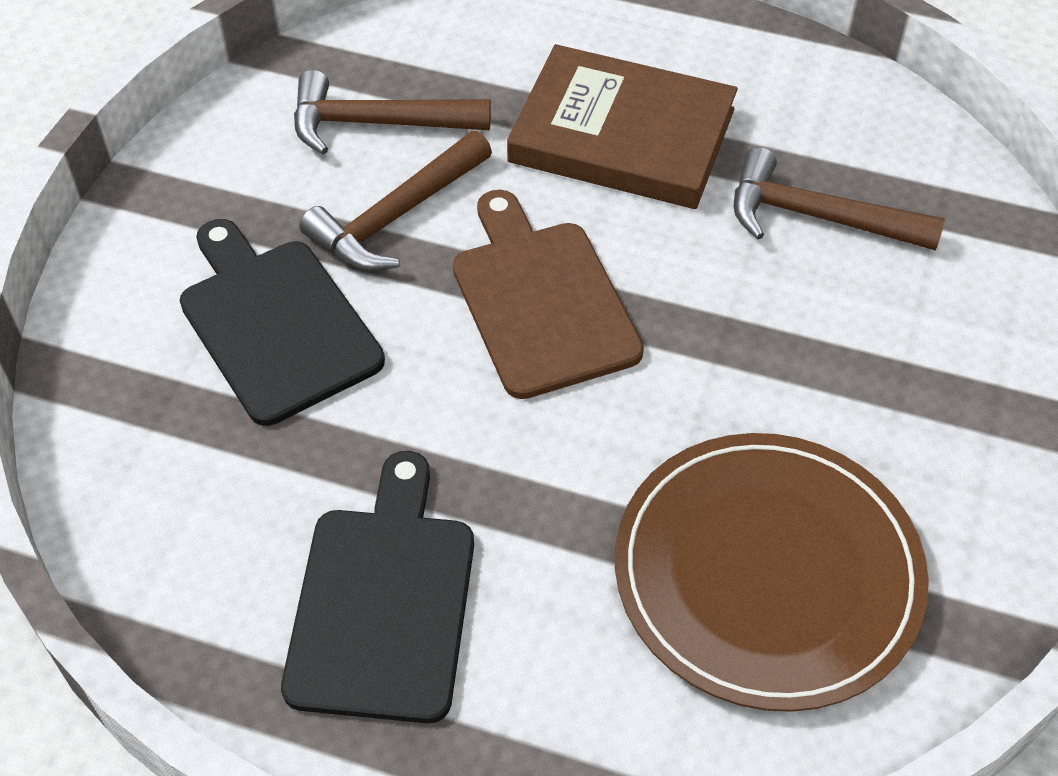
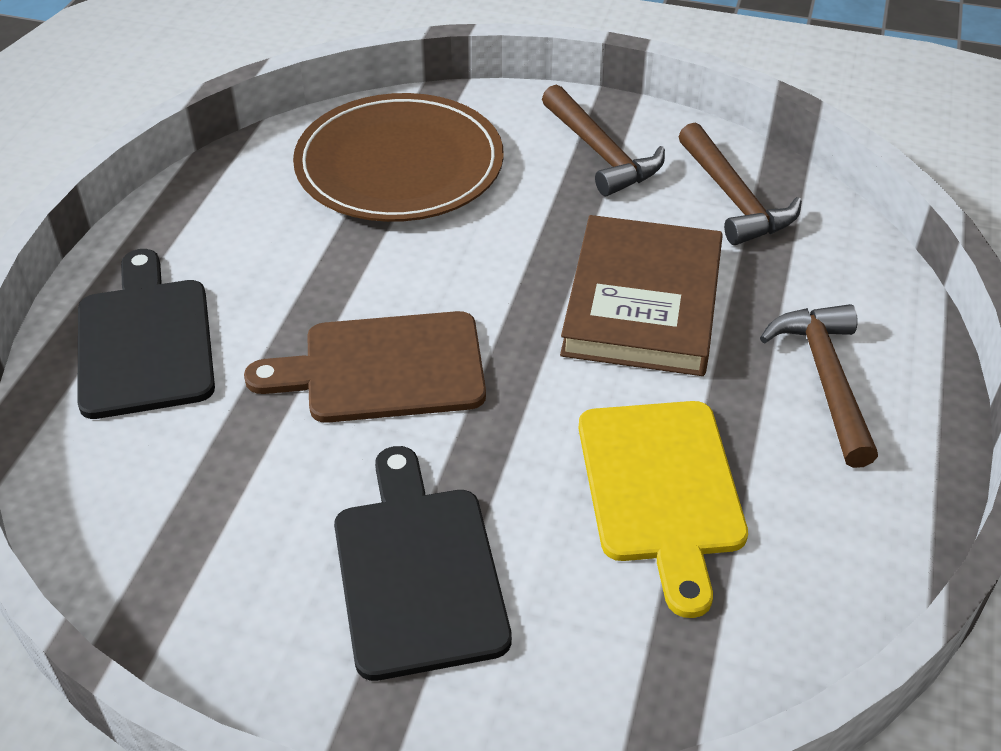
yellow cutting board: none = 0 -> [578,401,748,618] = 1

